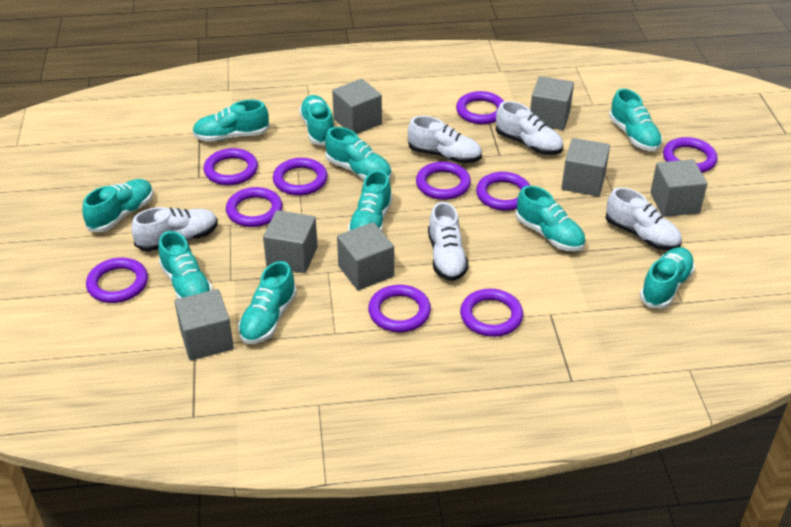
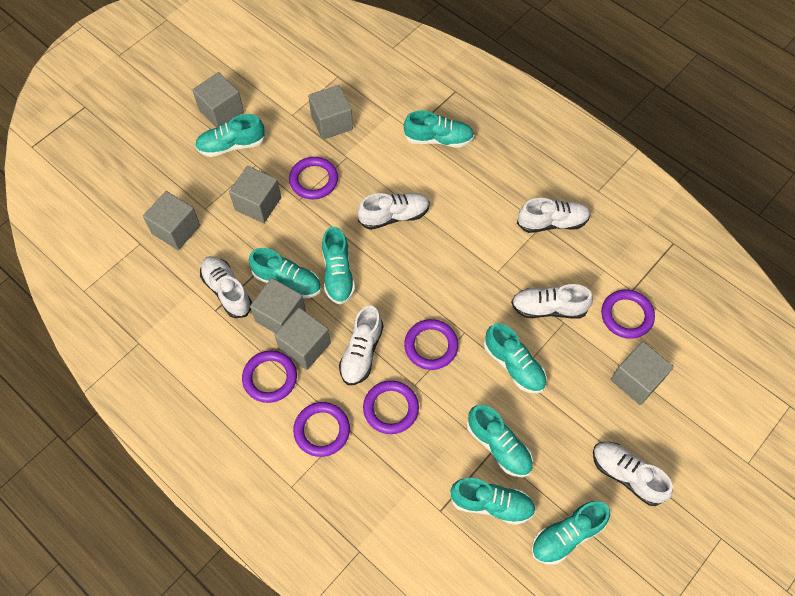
purple ring: [86,258,148,303] [203,148,258,185] [226,187,282,227] [273,158,327,195] [368,285,431,332] [416,162,471,200] [456,91,505,124] [460,289,523,337] [476,172,530,211] [663,137,718,173] = 10 -> [242,351,297,403] [289,157,338,199] [293,402,350,457] [363,380,419,434] [404,319,458,370] [601,290,655,339] = 6
turquoise shoe: [82,179,153,232] [158,231,213,299] [192,100,270,142] [238,261,297,344] [299,95,334,146] [325,127,392,180] [348,170,393,231] [516,186,585,252] [609,89,662,151] [640,247,695,309] = 10 -> [195,114,266,157] [249,248,321,299] [322,227,355,305] [403,110,474,148] [450,478,536,525] [467,405,533,477] [484,323,547,394] [531,501,610,565] = 8
white shoe: [131,207,218,251] [408,116,482,163] [428,202,469,281] [496,101,563,155] [606,187,682,250] = 5 -> [200,256,252,318] [339,306,384,385] [358,193,430,230] [511,284,593,319] [517,198,591,233] [593,442,673,506] = 6

